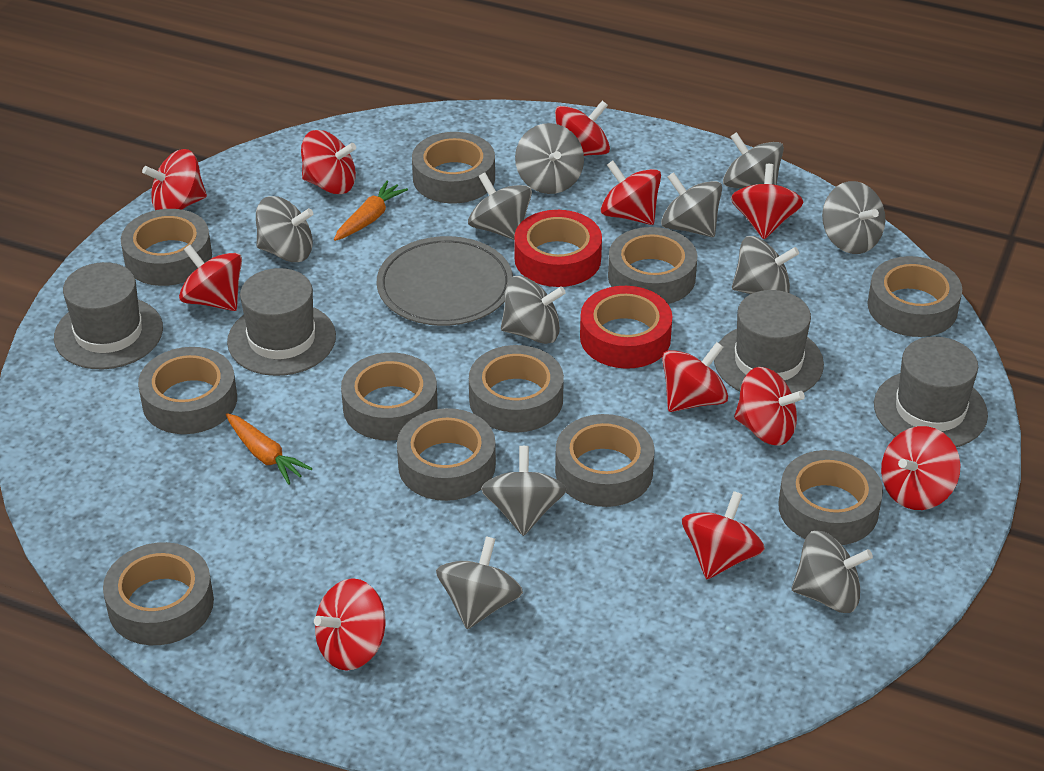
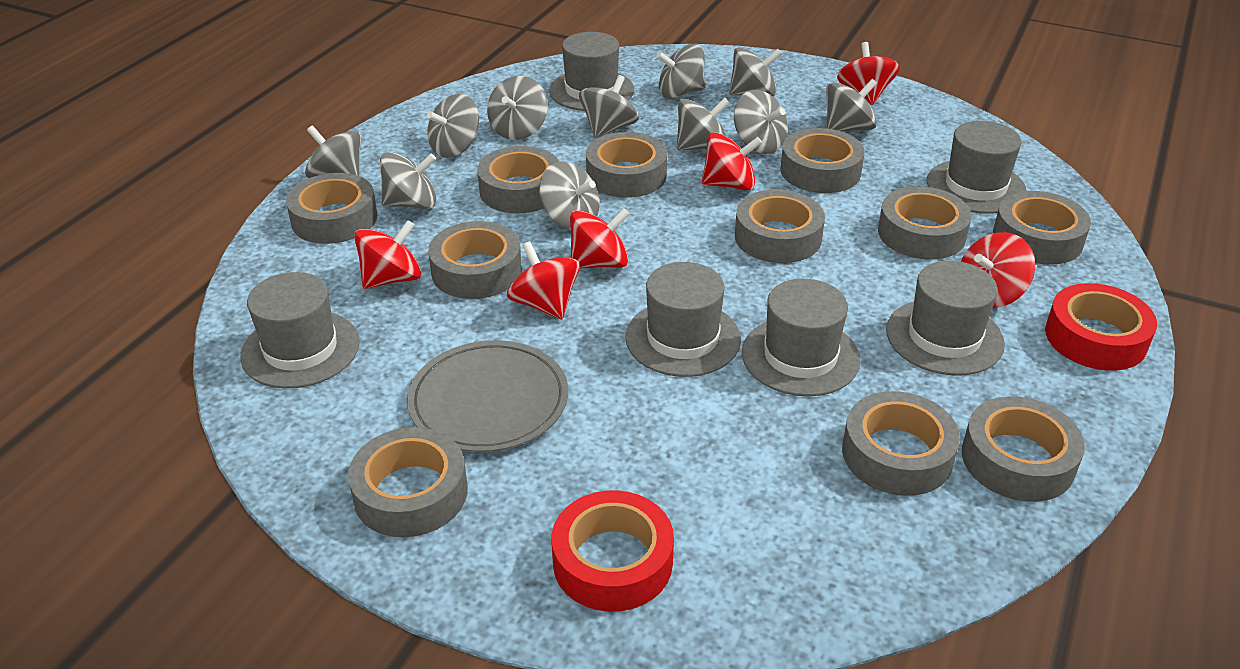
grey hat: [54,262,163,369] [227,268,336,376] [714,290,824,393] [874,336,988,447] = 4 -> [240,272,360,389] [549,32,634,111] [625,262,741,377] [742,279,860,396] [886,261,1005,376] [927,121,1026,214] = 6
orange carrot: [226,413,312,485] [334,181,408,241] = 2 -> none = 0
red spinning top: [142,149,207,210] [179,245,242,311] [301,130,356,194] [314,578,386,671] [555,100,610,156] [601,161,661,225] [662,342,728,412] [682,491,765,579] [731,164,803,239] [734,367,805,446] [881,426,960,510] = 11 -> [354,220,421,289] [507,241,580,319] [570,208,629,268] [702,132,762,191] [837,42,900,105] [961,232,1035,308] = 6

